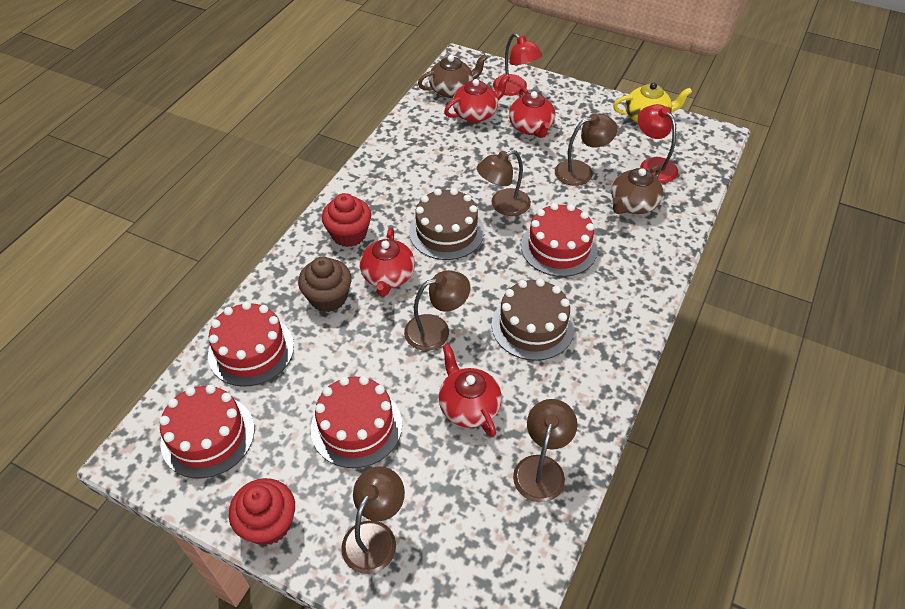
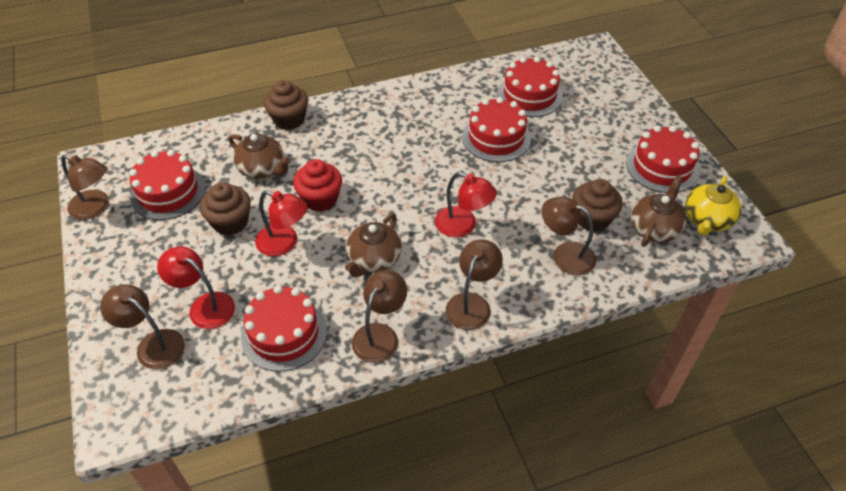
brown cake: [409,188,484,260] [492,279,575,361] = 2 -> none = 0
brown cupcake: [298,257,352,312] = 1 -> [200,182,251,236] [264,80,308,130] [572,179,623,232] = 3
brown teapot: [418,54,488,98] [611,165,663,214] = 2 -> [229,134,291,179] [345,213,402,277] [631,175,687,247] = 3
red cake: [159,384,254,478] [208,301,294,387] [311,376,402,468] [521,203,598,277] = 4 -> [129,150,205,220] [241,285,327,372] [462,97,531,162] [497,57,563,117] [626,126,699,193] = 5
red cupcake: [229,478,295,546] [322,193,371,247] = 2 -> [293,159,342,212] = 1
red lamp: [493,33,542,96] [638,104,678,183] = 2 -> [157,246,235,329] [255,190,308,256] [435,172,497,237] = 3
red teapot: [360,228,415,296] [438,344,502,437] [444,74,510,123] [509,87,555,138] = 4 -> none = 0

